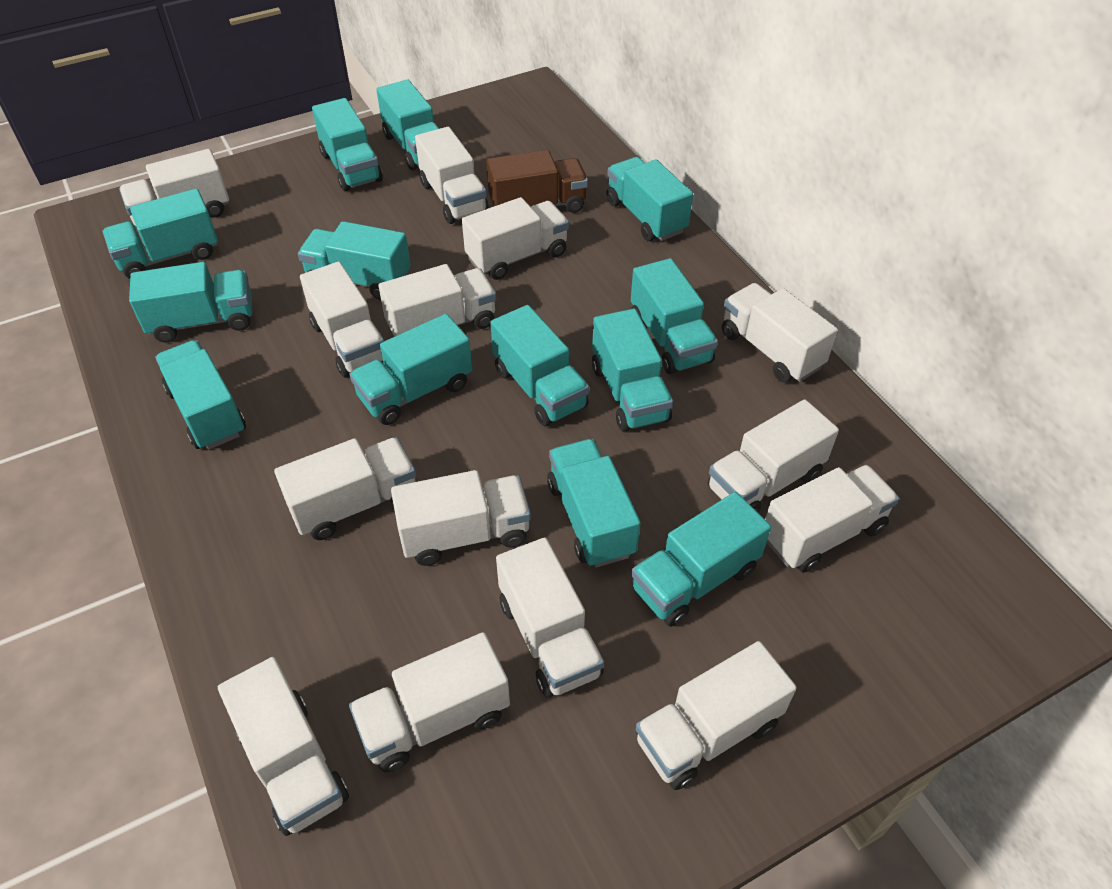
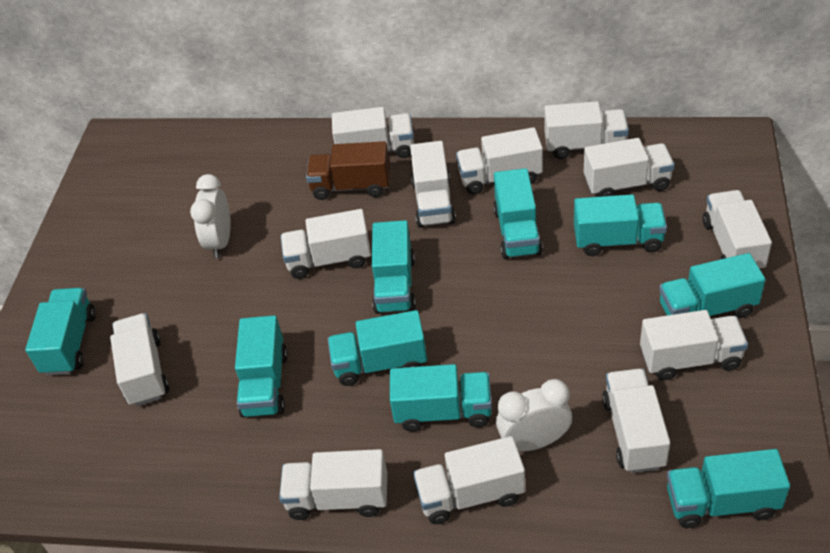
turquoise truck: [103,189,218,279] [129,262,253,343] [155,340,246,450] [298,221,411,300] [312,98,383,191] [349,314,473,425] [376,80,439,170] [490,305,589,427] [547,439,641,567] [592,309,673,432] [606,157,693,241] [631,258,718,374] [631,492,771,627] = 13 -> [25,288,96,375] [235,315,288,418] [328,310,427,386] [372,220,416,314] [390,364,492,432] [493,168,543,259] [574,194,667,256] [659,253,765,318] [667,449,790,528] = 9
white clock: none = 0 -> [190,174,231,258] [496,379,572,451] = 2
white truck: [119,149,229,226] [218,657,349,836] [274,437,416,540] [300,262,384,378] [349,632,510,773] [379,264,496,337] [391,470,531,566] [415,127,489,224] [462,197,569,280] [496,537,604,698] [636,641,797,790] [708,399,839,512] [722,283,838,383] [765,465,899,573] = 14 -> [110,313,169,406] [279,449,387,520] [281,209,371,279] [332,107,414,158] [410,141,456,228] [413,436,525,524] [456,127,543,195] [544,101,629,159] [584,138,675,197] [602,369,670,473] [640,310,748,380] [703,190,772,269] = 12

